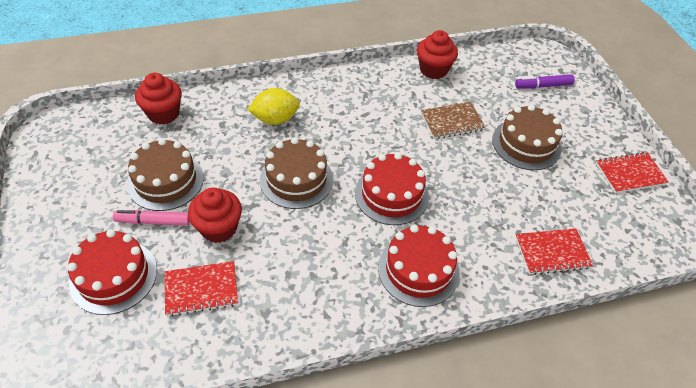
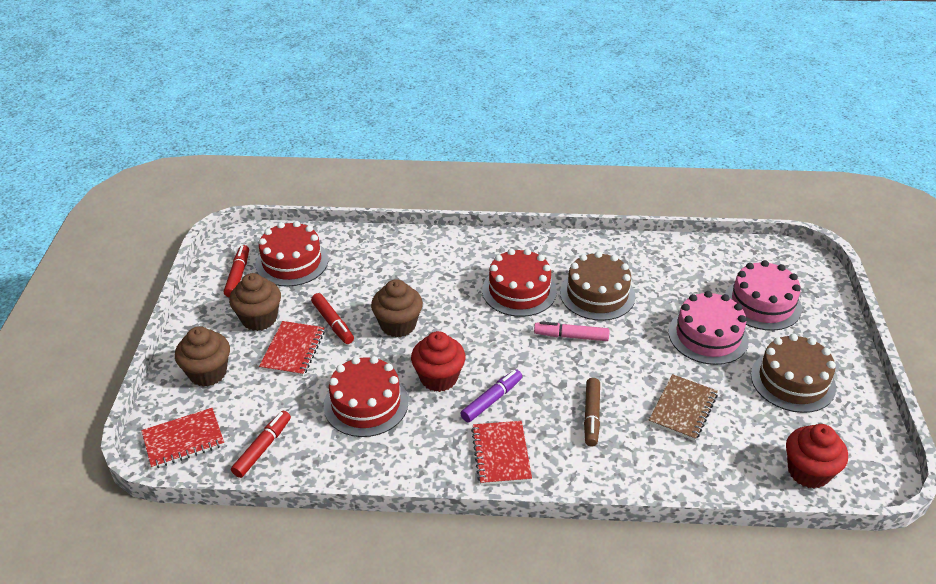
brown cake: [127,138,204,211] [260,137,333,209] [492,105,563,170] = 3 -> [560,251,635,321] [751,334,836,413] = 2
brown cupcake: none = 0 -> [175,326,230,387] [229,273,281,331] [371,279,423,337] = 3
brown marker: none = 0 -> [584,378,600,447] = 1
pink cake: none = 0 -> [669,291,749,365] [725,260,802,331] = 2
red cupcake: [135,73,182,124] [188,188,242,243] [417,30,458,79] = 3 -> [411,331,466,392] [786,424,848,489] = 2
red marker: none = 0 -> [224,245,249,298] [231,411,291,478] [311,293,354,344] = 3
yellow lemon: [247,88,300,125] = 1 -> none = 0

